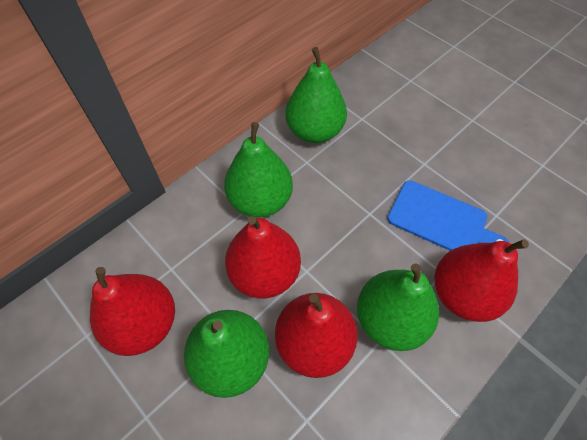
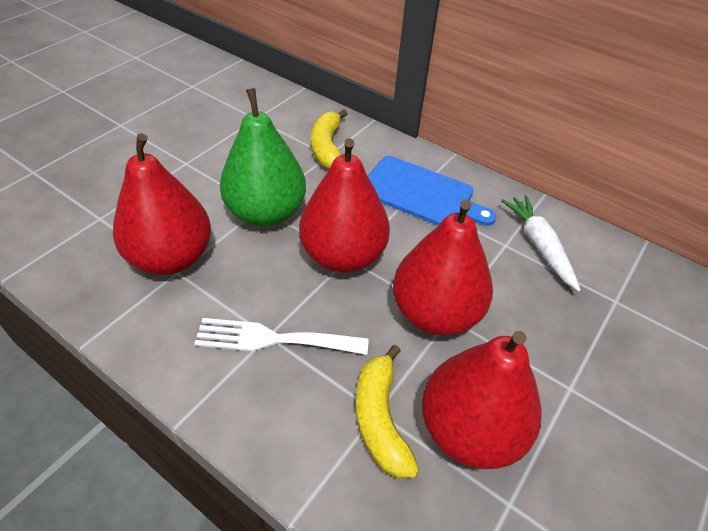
green pear: [184,310,269,398] [224,122,293,218] [285,47,347,143] [357,263,439,351] = 4 -> [220,88,306,227] = 1
white carrot: none = 0 -> [501,195,581,292] = 1
white fork: none = 0 -> [194,318,369,355] = 1
yellow banana: none = 0 -> [311,109,348,168] [355,345,419,479] = 2

